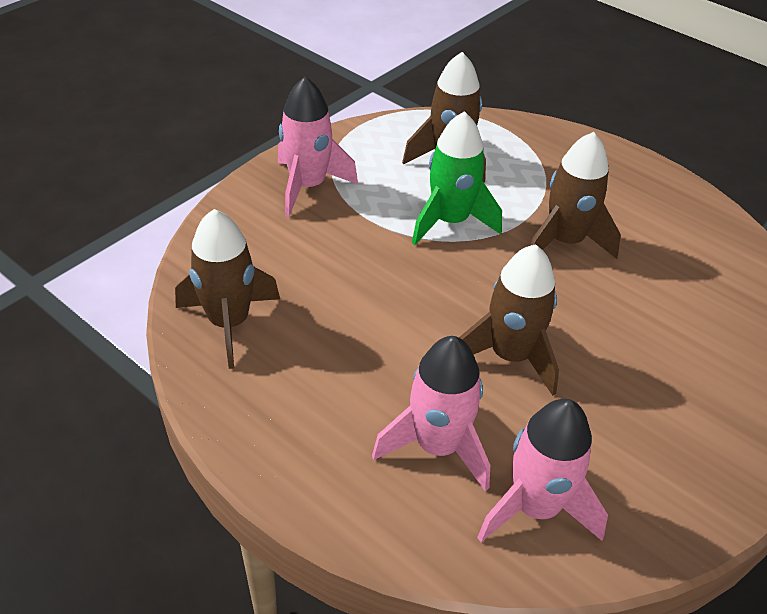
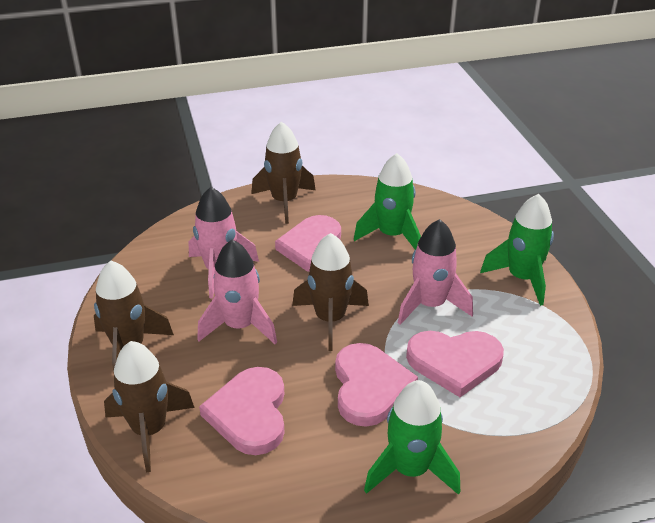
green rocket: [412,111,502,245] = 1 -> [354,153,421,250] [364,380,460,495] [480,194,554,306] = 3
pink heart: none = 0 -> [199,367,285,455] [275,215,341,272] [335,343,418,427] [406,331,504,397] = 4

